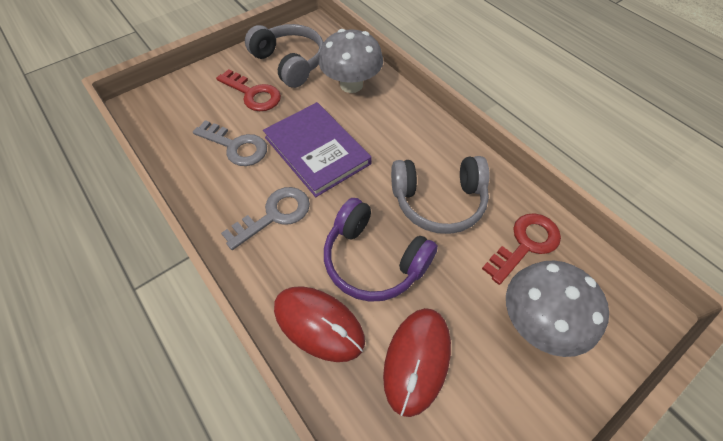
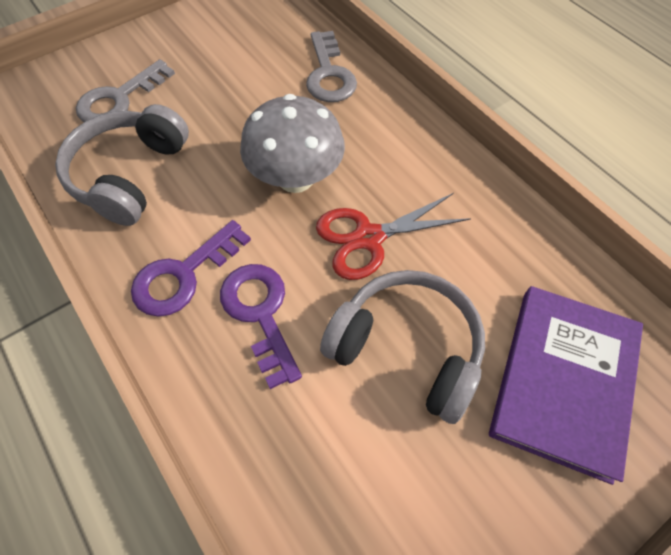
grey mushroom: [319,29,383,93] [506,261,609,357] = 2 -> [240,94,345,193] = 1
purple headphones: [324,198,438,302] = 1 -> none = 0
purple key: none = 0 -> [131,220,251,317] [220,264,302,389] = 2
red key: [216,69,281,111] [482,213,561,285] = 2 -> none = 0
red mouse: [274,286,365,362] [383,308,451,417] = 2 -> none = 0
red scissors: none = 0 -> [316,193,471,280] = 1

